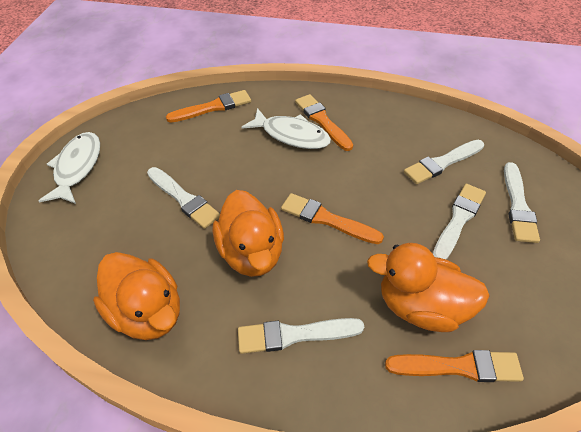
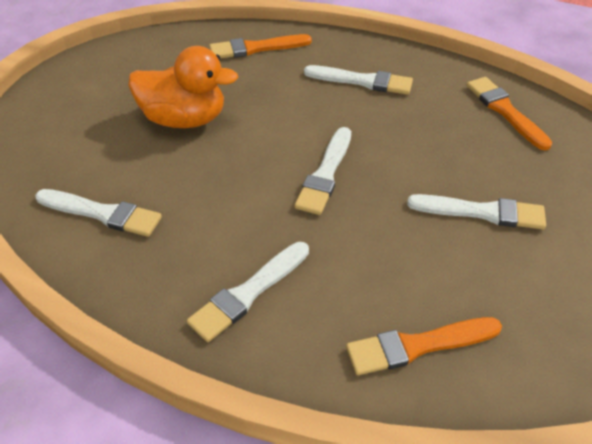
orange brush: [166,90,251,123] [281,193,384,244] [295,94,353,151] [385,350,524,382] = 4 -> [209,34,312,58] [346,317,502,375] [467,77,552,151] = 3
orange duck: [93,252,180,340] [213,190,284,277] [367,243,490,332] = 3 -> [128,46,238,128] = 1
white fish: [39,132,100,204] [241,108,331,149] = 2 -> none = 0

